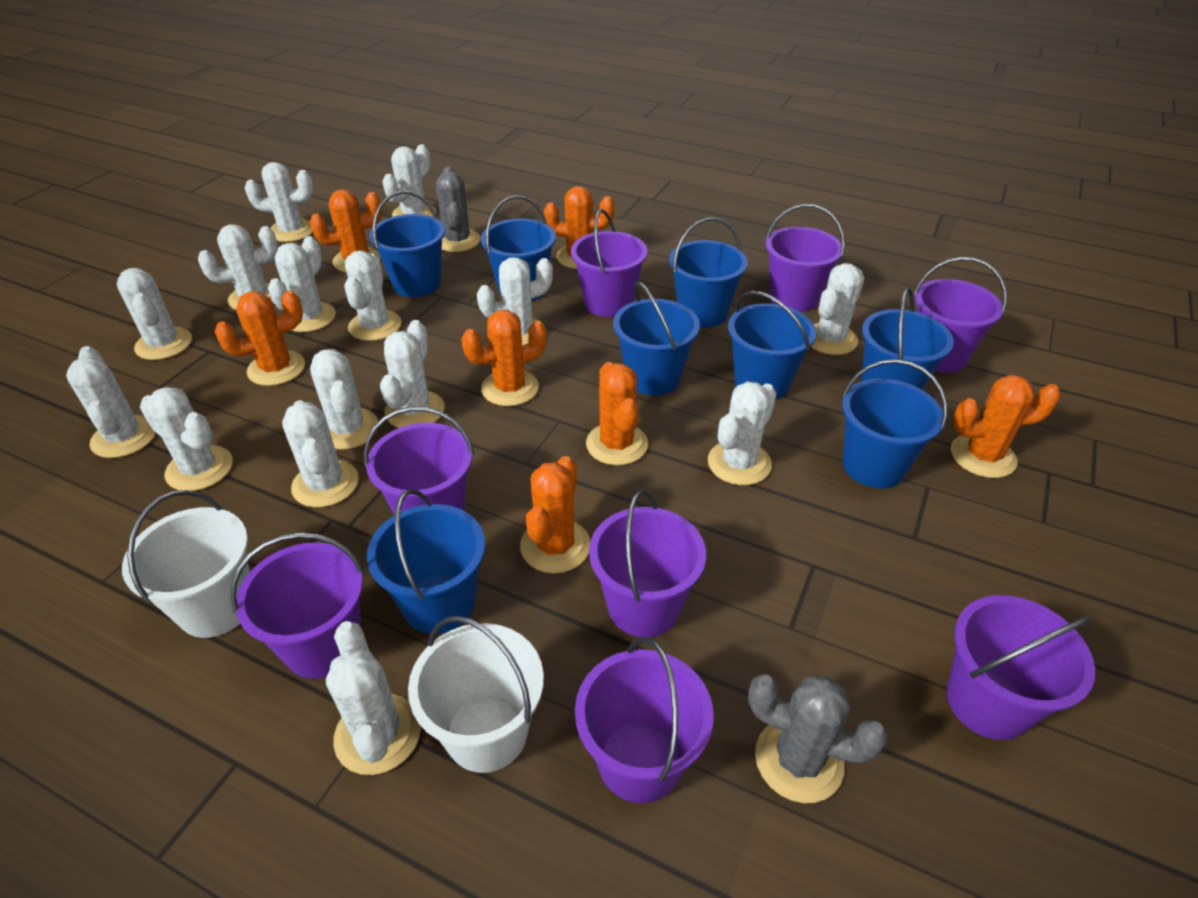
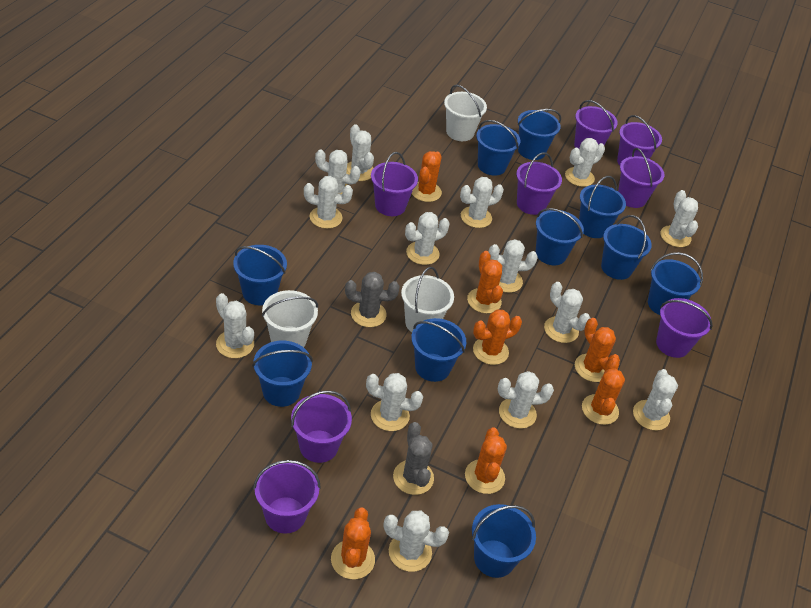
blue bucket: [367,489,485,634] [370,191,445,297] [481,195,556,301] [613,281,700,396] [669,217,748,328] [728,291,817,400] [842,359,948,488] [862,287,954,390] = 8 -> [233,245,287,305] [252,341,313,407] [411,318,466,382] [472,504,536,578] [476,120,520,176] [518,109,561,160] [536,208,584,265] [579,176,626,238] [601,215,652,280] [648,252,703,315] = 10
white bucket: [122,490,250,638] [408,616,544,773] = 2 -> [262,290,318,347] [401,267,454,332] [444,85,487,141] = 3
white cactus: [66,346,156,458] [117,268,192,360] [140,387,233,491] [198,224,278,310] [245,162,314,242] [268,236,336,332] [282,400,359,508] [310,349,379,450] [326,621,421,775] [344,251,402,341] [380,320,445,428] [382,144,436,217] [477,257,553,346] [708,381,777,485] [811,263,864,355] = 15 -> [216,293,254,358] [304,176,353,229] [315,149,361,194] [346,124,374,181] [366,373,423,431] [384,511,449,572] [405,212,450,265] [460,177,504,228] [488,239,538,293] [498,371,554,429] [544,282,590,343] [565,138,605,187] [633,369,678,431] [660,190,698,247] = 14

